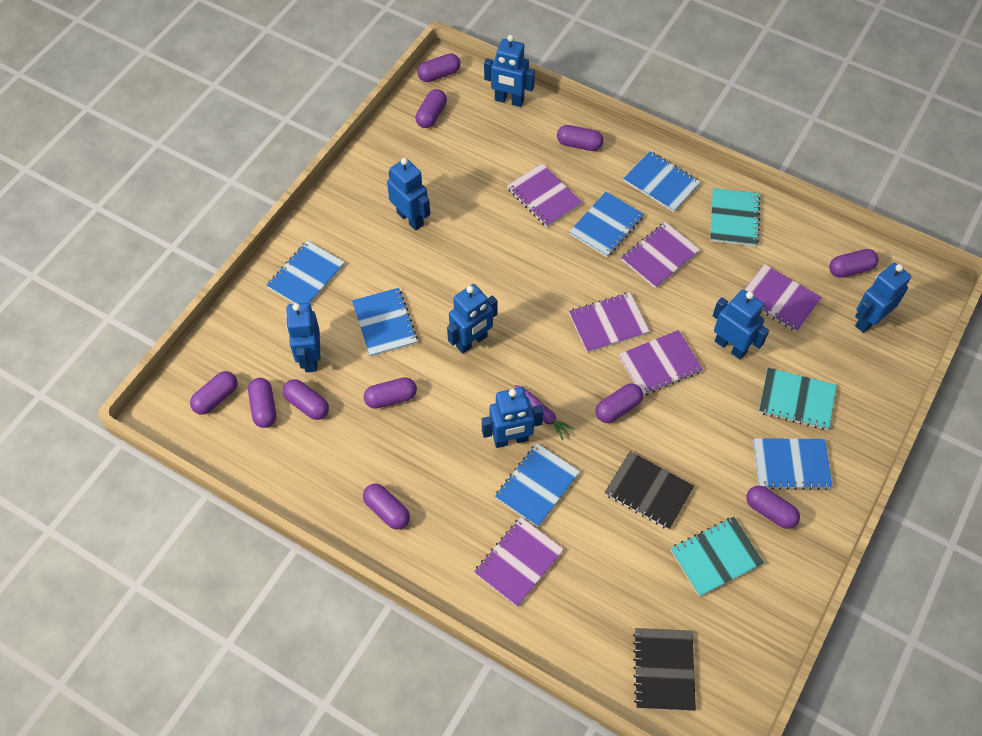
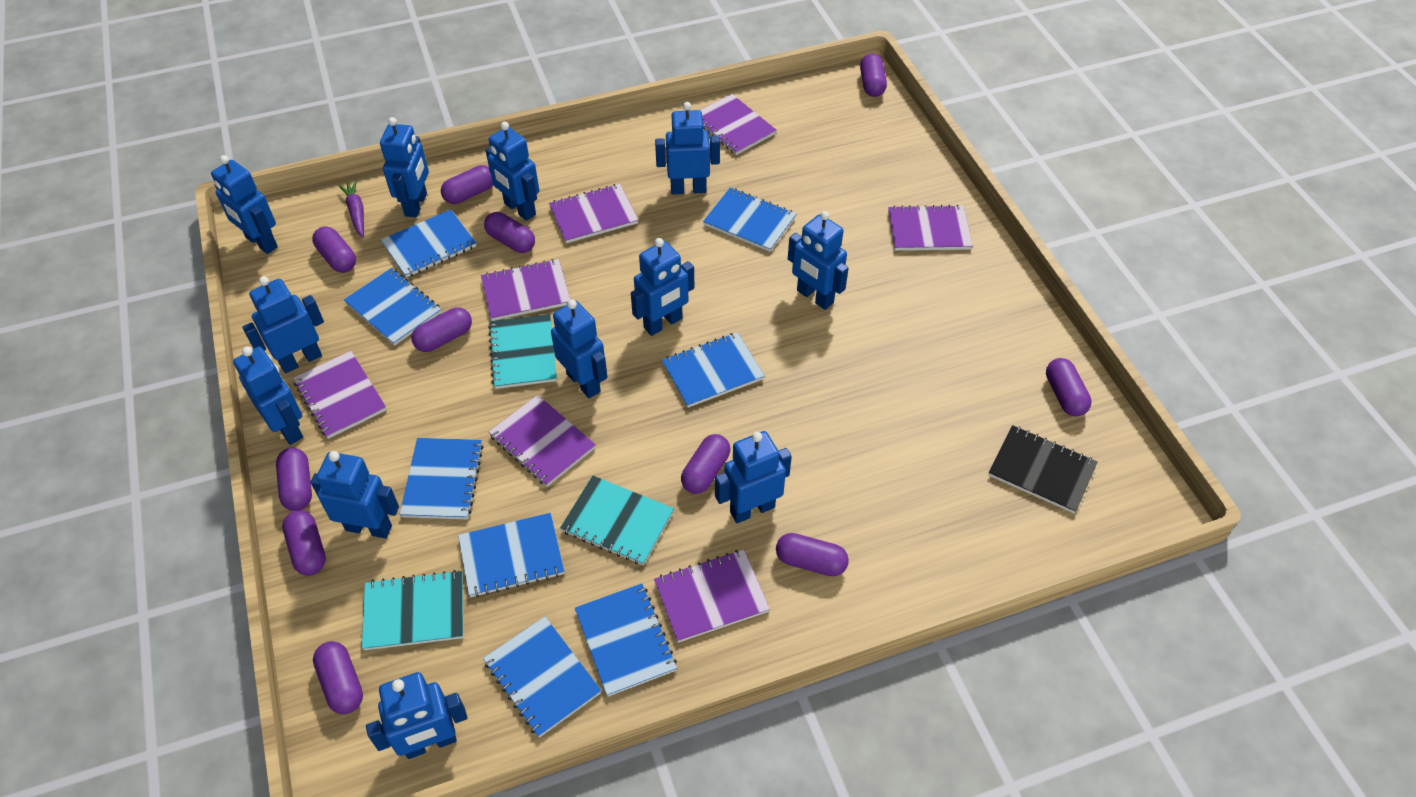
black notebook: [605,451,694,530] [633,628,696,711] = 2 -> [989,425,1097,513] = 1
blue notebook: [266,241,345,304] [352,288,418,357] [495,443,580,527] [569,192,644,257] [623,151,701,212] [753,438,833,490] = 6 -> [344,268,441,346] [381,209,476,278] [400,438,483,519] [458,513,565,597] [483,616,602,738] [575,583,677,697] [662,332,765,408] [703,188,796,252] = 8
blue robot: [286,303,321,372] [387,158,430,231] [447,284,498,354] [482,387,543,448] [484,35,535,107] [713,289,769,359] [855,263,911,333] = 7 -> [211,155,278,254] [233,346,303,445] [242,276,324,373] [310,451,399,538] [366,672,467,759] [380,117,429,217] [486,122,539,221] [551,299,608,398] [631,238,694,336] [655,102,720,195] [715,431,792,523] [788,211,849,310] = 12
purple notebook: [474,517,564,607] [507,163,582,227] [569,292,650,353] [619,330,703,396] [621,222,700,289] [745,264,822,332] = 6 -> [293,351,386,439] [481,259,570,321] [489,395,596,487] [549,184,638,243] [654,549,770,643] [700,94,777,155] [888,205,972,251] = 7

